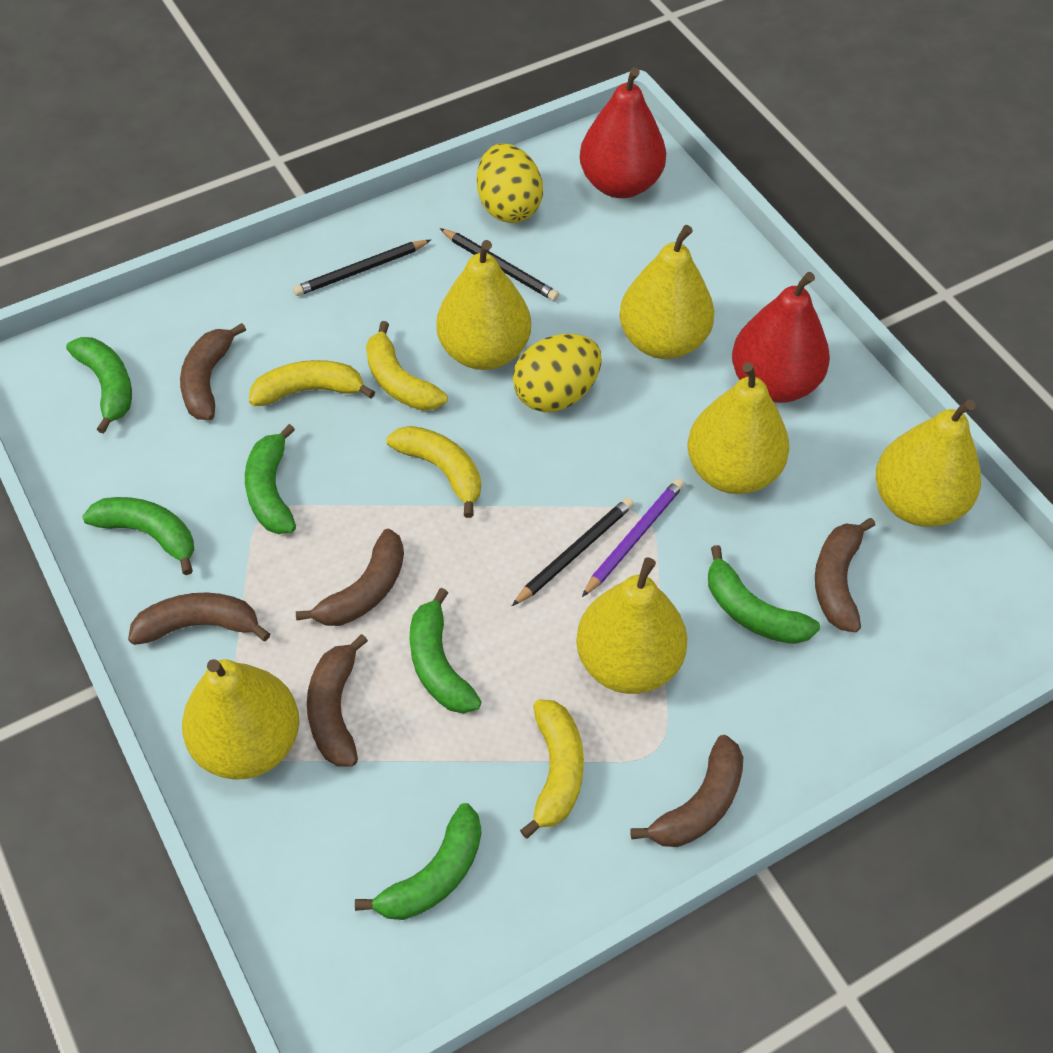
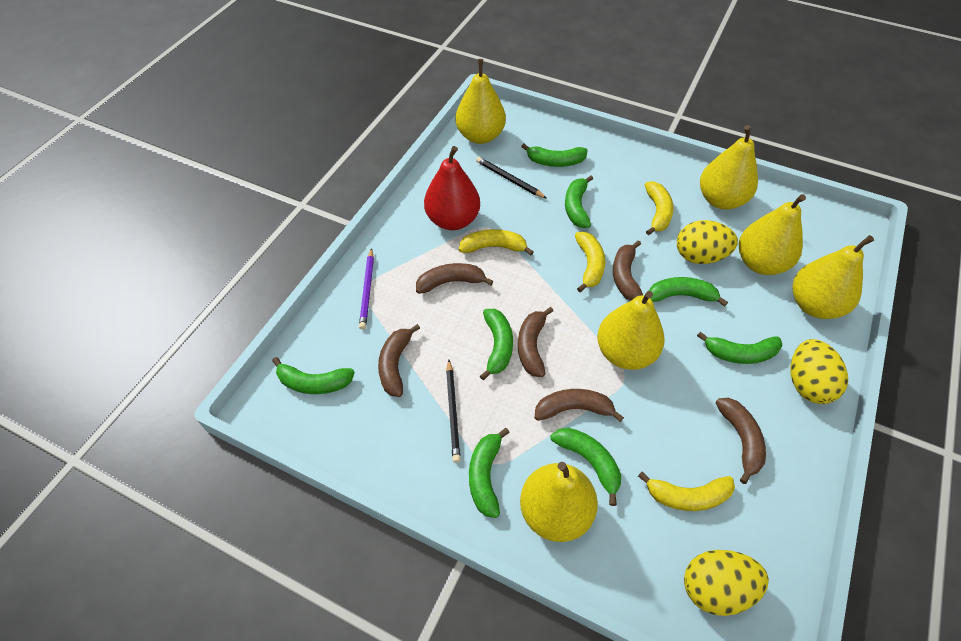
black pencil: [293,240,431,296] [440,228,559,301] [512,497,634,606] = 3 -> [446,360,461,463] [476,157,546,198] = 2
green banana: [66,337,132,434] [82,497,194,575] [245,424,296,534] [355,803,481,920] [409,588,482,714] [708,545,820,644] = 6 -> [272,357,355,394] [469,428,510,518] [480,309,513,380] [521,144,588,167] [551,428,621,506] [565,176,593,228] [649,277,728,307] [697,332,782,364] = 8
red pear: [580,68,666,198] [732,272,830,403] = 2 -> [424,146,480,230] = 1
yellow egg: [477,143,543,223] [513,334,602,412] = 2 -> [677,220,738,264] [684,550,769,616] [790,339,848,404] = 3

